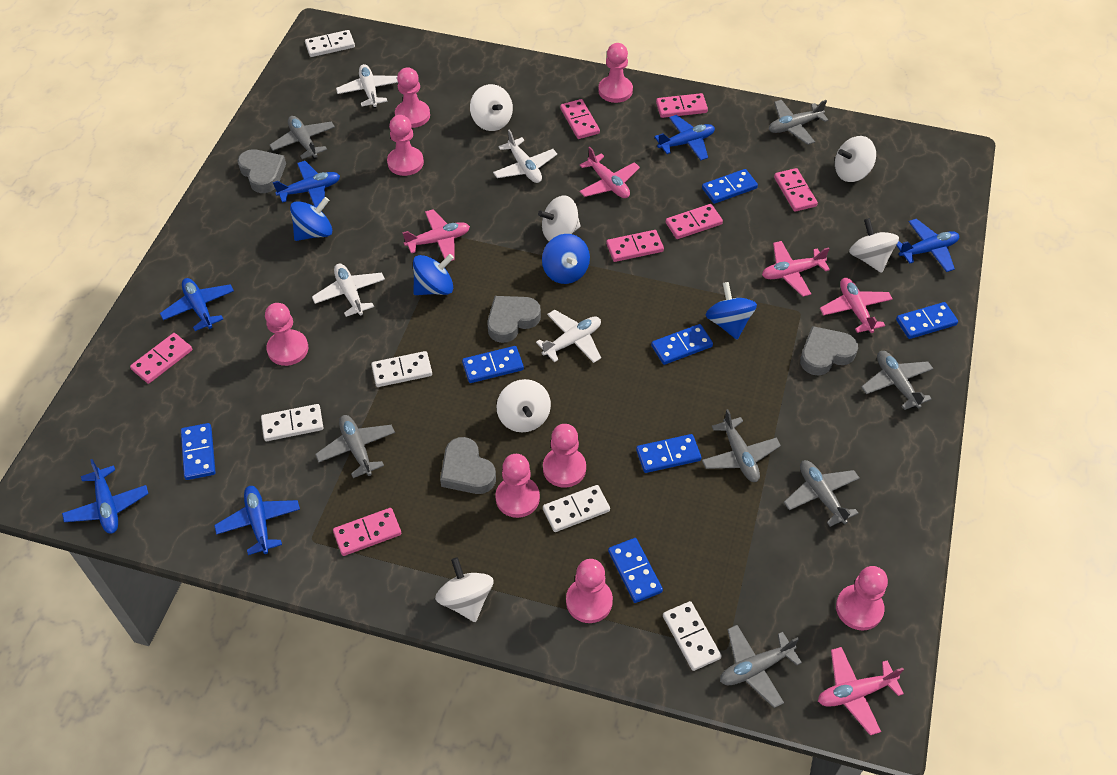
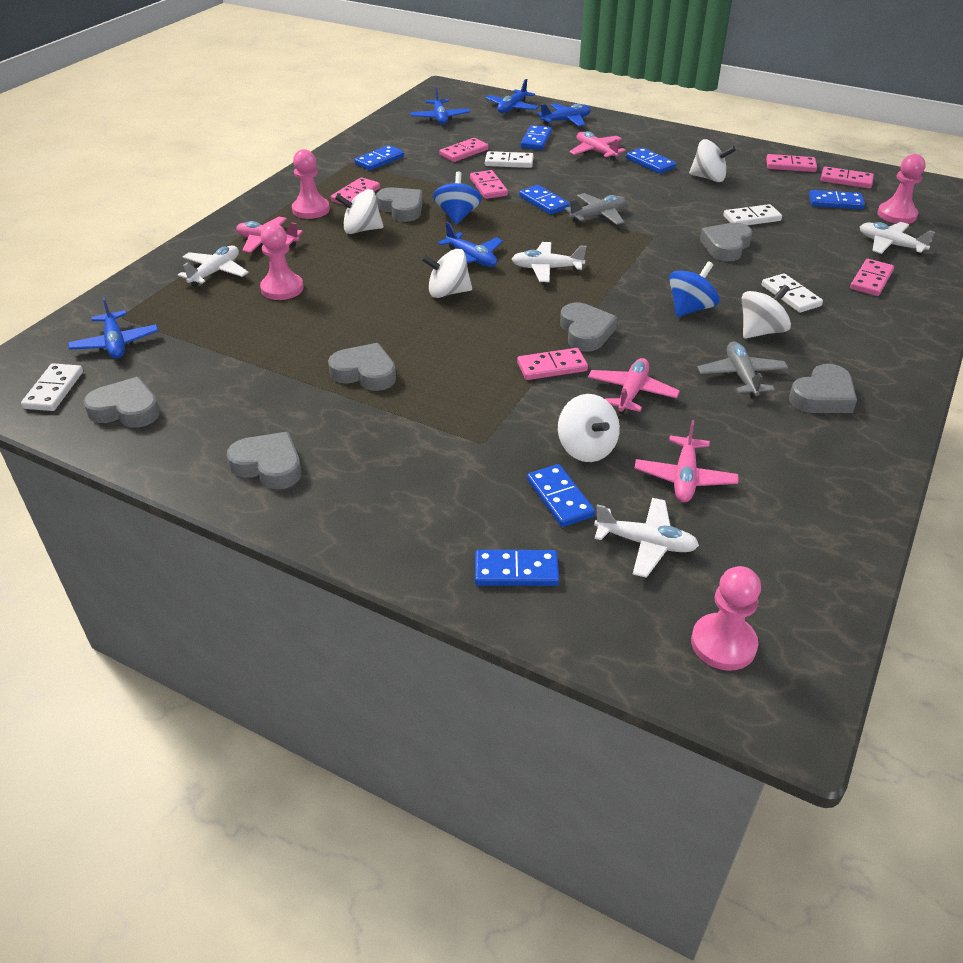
blue plane: [62,459,148,534] [160,278,234,331] [214,486,300,555] [273,161,340,208] [654,115,715,160] [896,219,959,272] = 6 -> [68,297,158,359] [411,87,470,124] [438,222,503,267] [485,79,539,113] [537,103,591,126] = 5
blue spinning top: [290,197,332,241] [413,254,454,295] [542,234,590,284] [706,282,757,339] = 4 -> [433,171,482,224] [669,261,720,317] = 2
grey heart: [237,149,286,193] [440,437,496,494] [487,296,541,343] [800,326,858,376] = 4 -> [84,377,160,428] [227,432,301,489] [328,343,396,391] [376,187,423,222] [560,303,617,352] [700,223,752,261] [789,364,857,413] = 7
grey plane: [270,116,335,159] [315,415,395,478] [702,409,781,482] [720,625,802,708] [769,100,829,145] [784,460,860,527] [861,351,933,410] = 7 -> [565,193,626,225] [697,341,788,398] = 2
pink pawn: [265,303,308,366] [387,115,424,176] [395,67,430,128] [495,454,540,518] [543,424,586,488] [566,559,613,623] [598,43,633,103] [836,566,888,631] = 8 -> [260,223,303,300] [292,149,330,219] [691,566,761,671] [877,154,926,224] = 4
pink plane: [402,209,470,261] [579,147,640,198] [762,241,830,297] [818,647,904,735] [820,278,893,333] = 5 -> [236,217,303,253] [569,131,626,161] [588,358,680,414] [634,420,739,502] = 4
white domino: [261,404,324,441] [305,30,355,57] [371,351,432,387] [543,485,610,532] [663,601,722,671] = 5 -> [21,363,83,411] [485,151,534,168] [723,204,782,225] [762,273,823,313] = 4
white spinning top: [435,557,494,622] [470,84,513,131] [497,379,551,433] [538,196,581,241] [835,136,876,182] [849,218,899,273] = 6 -> [335,189,383,234] [421,249,472,298] [558,394,620,462] [689,139,736,182] [742,285,791,339] = 5

